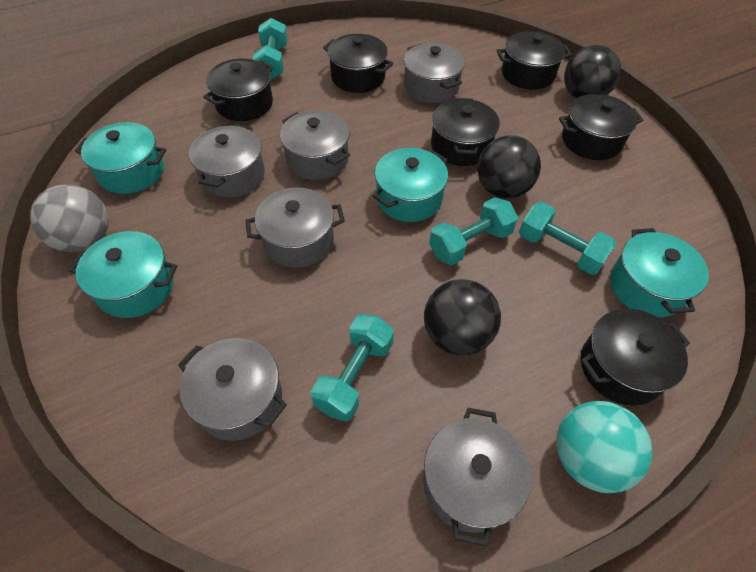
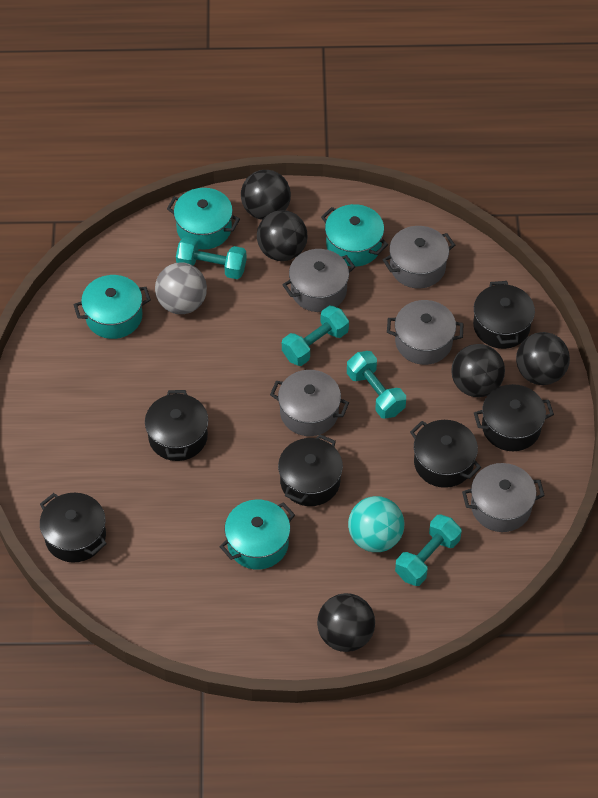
black ball: [424,279,501,355] [477,135,541,199] [564,45,621,98] = 3 -> [241,170,291,220] [257,210,307,261] [317,593,375,652] [451,344,505,397] [516,332,570,385] = 5
grey pot: [178,338,287,441] [189,124,265,198] [245,188,345,268] [280,110,350,180] [404,43,465,103] [423,408,532,546] = 6 -> [270,370,349,436] [282,249,355,312] [383,226,455,288] [387,300,464,365] [462,463,545,532] = 5

